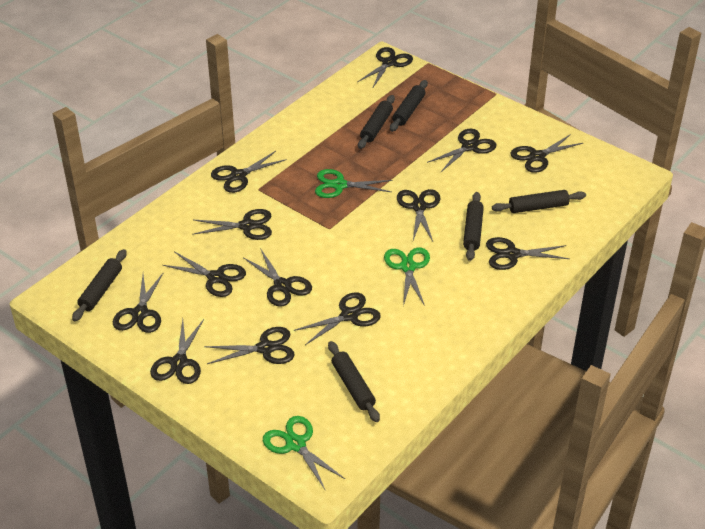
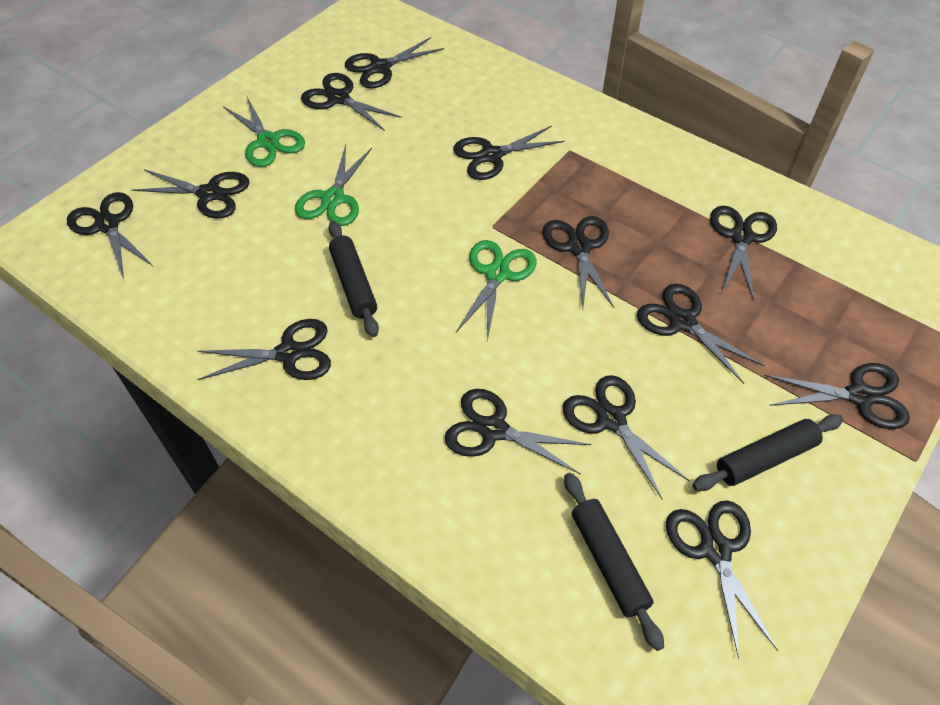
black rolling pin: [72,249,127,321] [328,341,380,422] [358,95,395,149] [390,80,428,132] [463,192,484,261] [492,190,586,213] = 6 -> [328,221,379,337] [564,473,664,651] [692,414,844,491] = 3

